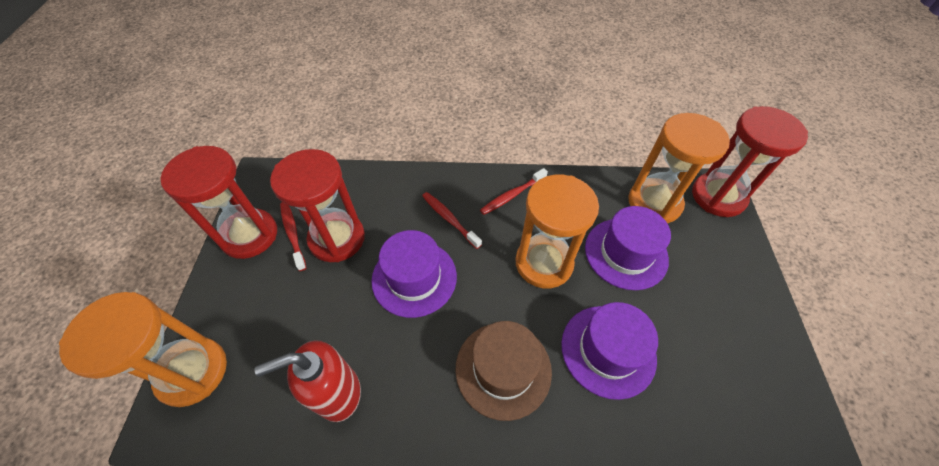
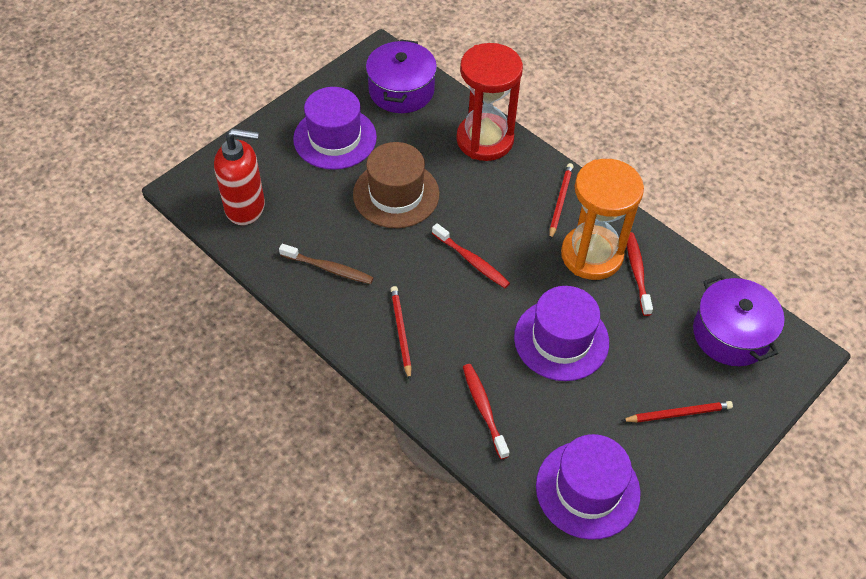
brown toothbrush: none = 0 -> [279,244,374,284] = 1
orange hourglass: [59,292,227,407] [515,175,599,288] [628,113,730,223] = 3 -> [561,159,644,280] = 1
purple pot: none = 0 -> [366,39,437,113] [693,274,784,366] = 2
red hourglass: [160,146,277,259] [270,149,365,262] [692,106,808,217] = 3 -> [456,43,523,161] = 1
red pencil: none = 0 -> [390,286,412,380] [550,163,574,240] [621,401,733,423] = 3

